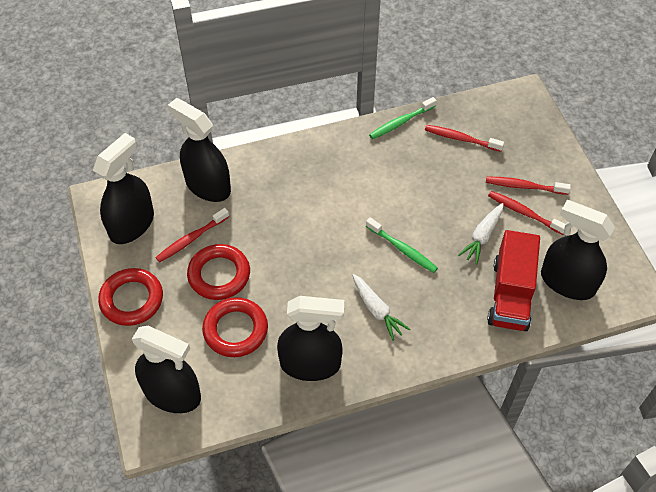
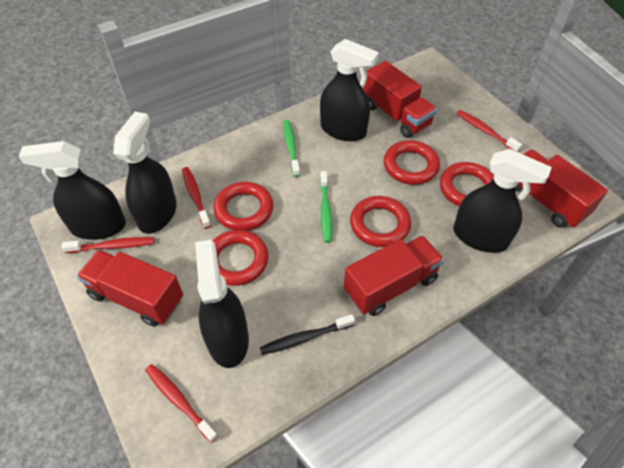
black toothbrush: none = 0 -> [260,314,355,355] = 1
red ring: [98,268,163,326] [187,244,250,300] [202,297,268,357] = 3 -> [212,230,269,286] [213,182,273,231] [350,196,411,247] [384,140,440,185] [440,162,494,206] = 5
red truck: [487,230,540,331] = 1 -> [77,250,183,327] [344,235,444,316] [363,61,437,138] [515,149,608,228] = 4
white carrot: [352,274,410,341] [458,203,504,264] = 2 -> none = 0

